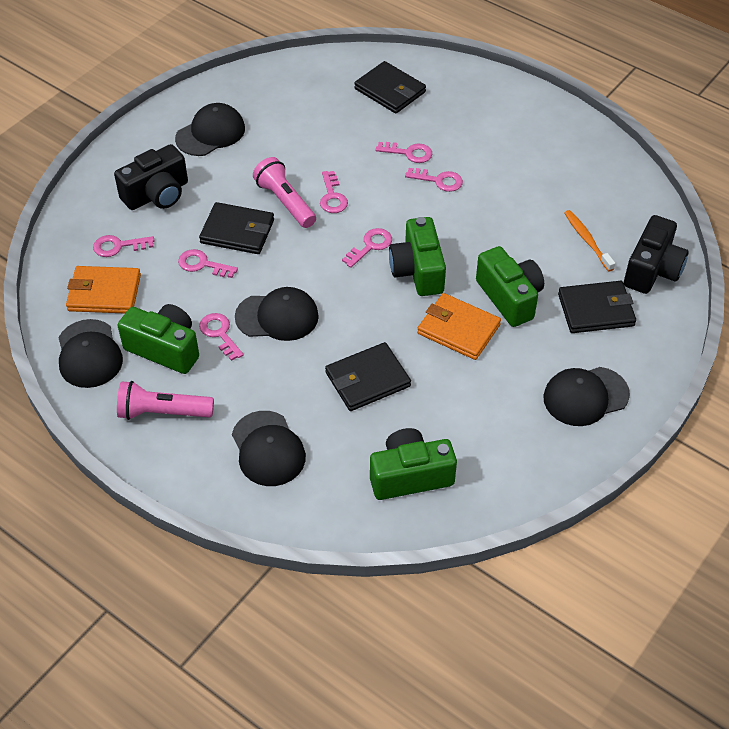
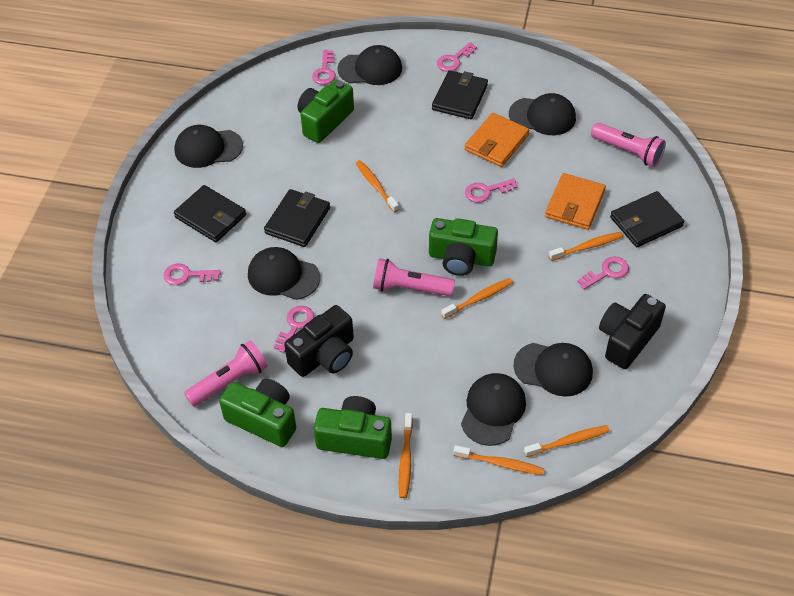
black cap: [58,319,123,388] [175,103,245,156] [232,411,306,486] [235,287,319,341] [544,367,630,426] = 5 -> [174,125,243,168] [248,247,320,300] [337,45,402,85] [461,373,526,446] [509,93,576,135] [513,343,593,397] = 6
orange toothbrush: [564,210,615,272] = 1 -> [356,160,399,213] [399,413,413,498] [441,278,513,319] [453,445,544,475] [524,425,610,457] [549,232,623,261] = 6
pink flashlight: [117,381,214,420] [253,157,316,228] = 2 -> [184,340,268,407] [373,258,455,296] [591,123,666,167] = 3
pink key: [93,235,154,257] [178,249,238,278] [199,313,244,361] [320,171,348,213] [342,228,392,268] [376,142,432,163] [405,168,463,192] = 7 -> [163,263,221,285] [274,306,314,353] [312,50,336,85] [437,42,477,72] [465,178,518,203] [577,256,629,290] = 6

